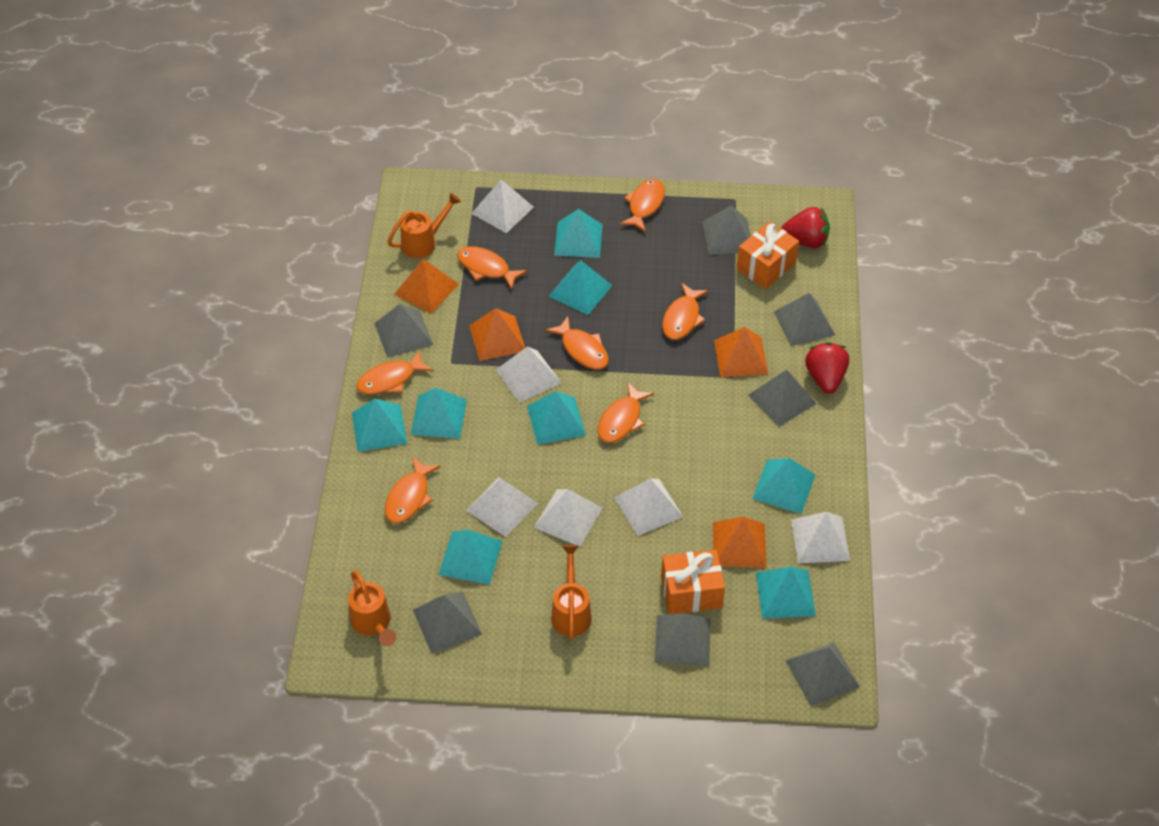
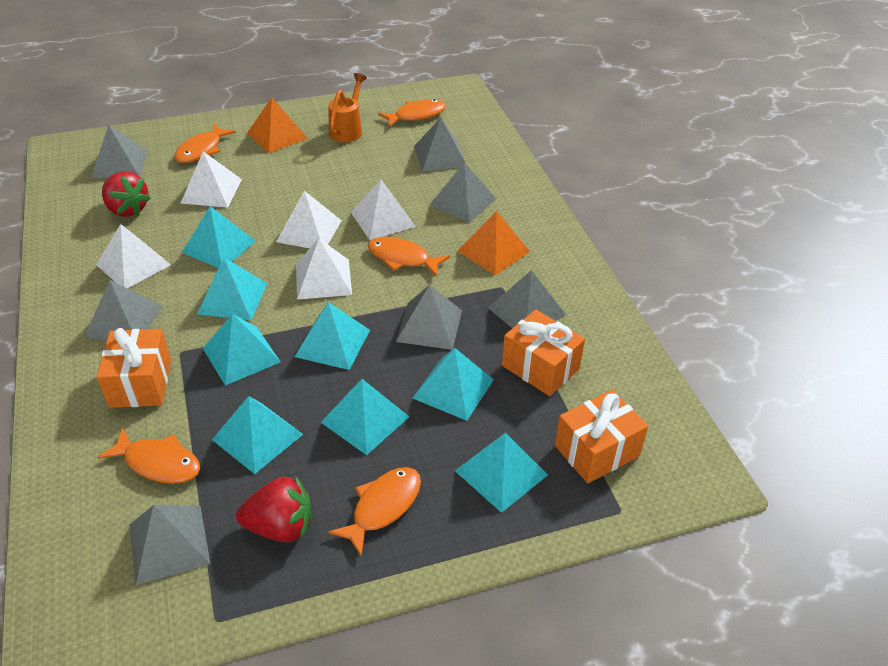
orange fish: [356,350,433,395] [385,457,441,523] [457,246,527,290] [545,316,609,370] [598,382,654,443] [619,179,665,232] [662,283,709,340] = 7 -> [97,428,200,484] [174,124,236,163] [328,467,421,556] [368,237,450,276] [378,99,446,128] = 5
orange gift: [661,550,725,614] [736,221,799,289] = 2 -> [97,328,171,408] [502,310,585,396] [555,390,648,483] = 3
orange pyramid: [394,259,459,314] [469,308,525,361] [713,517,767,568] [714,327,768,378] = 4 -> [247,97,308,153] [458,211,530,275] = 2
orange watering can: [348,570,396,646] [387,193,461,258] [551,545,592,641] = 3 -> [328,73,367,142] = 1
white pyramid: [466,478,538,537] [471,179,534,233] [496,346,561,403] [534,489,603,547] [614,478,683,536] [791,512,850,563] = 6 -> [96,224,171,288] [181,151,242,208] [276,191,342,248] [296,239,352,300] [351,180,416,240] = 5

